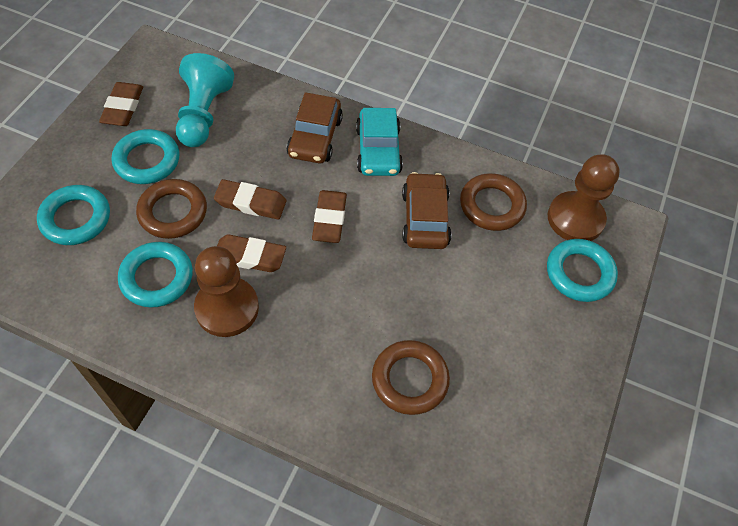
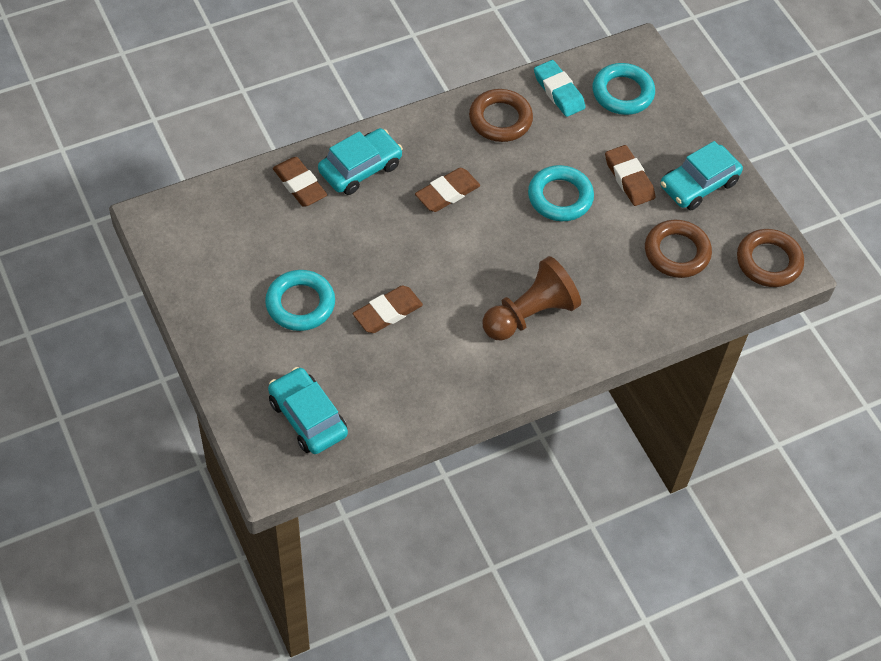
brown car: [286,92,343,163] [402,172,451,249] = 2 -> none = 0
brown pawn: [194,246,259,337] [548,154,620,241] = 2 -> [482,256,581,341] = 1
turquoise car: [356,108,403,176] = 1 -> [268,367,348,454] [318,128,403,195] [660,141,743,210] = 3
turquoise eraser: none = 0 -> [534,60,586,117] = 1
turquoise pawn: [176,53,234,147] = 1 -> none = 0
turquoise ring: [37,185,110,245] [112,129,180,184] [118,242,193,308] [547,239,618,302] = 4 -> [265,270,335,331] [528,165,594,221] [592,63,655,115] = 3

